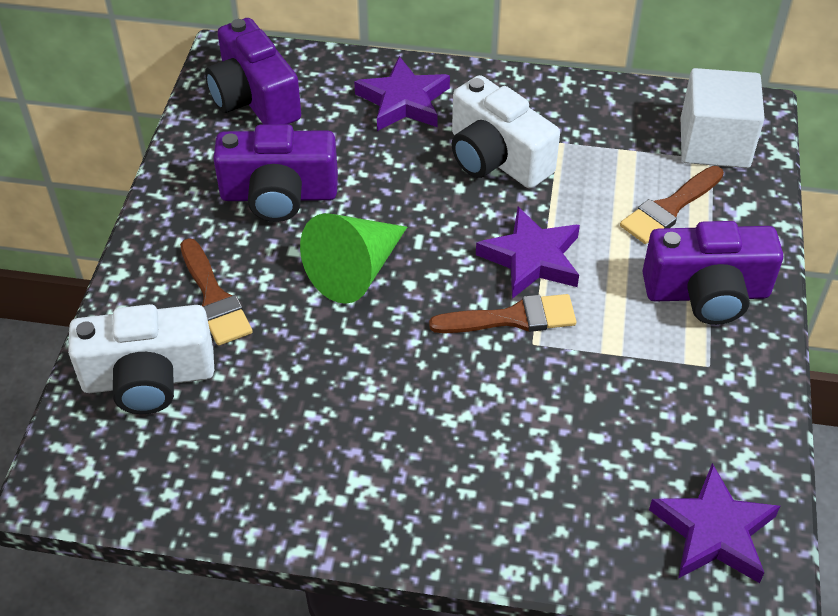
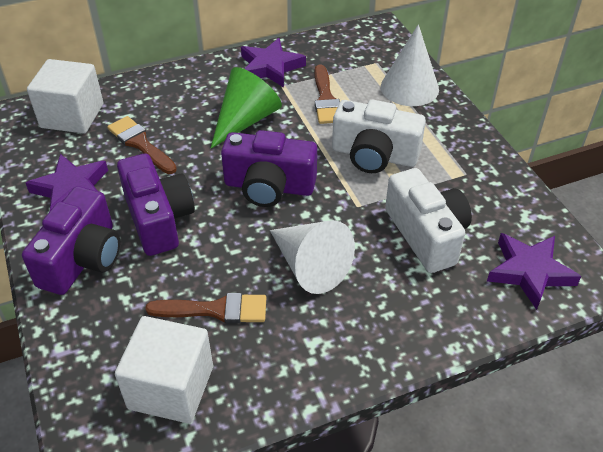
white cone: none = 0 -> [270,220,355,294] [381,24,439,106] = 2
white cube: [681,68,765,168] = 1 -> [27,59,103,134] [115,316,213,424] = 2

